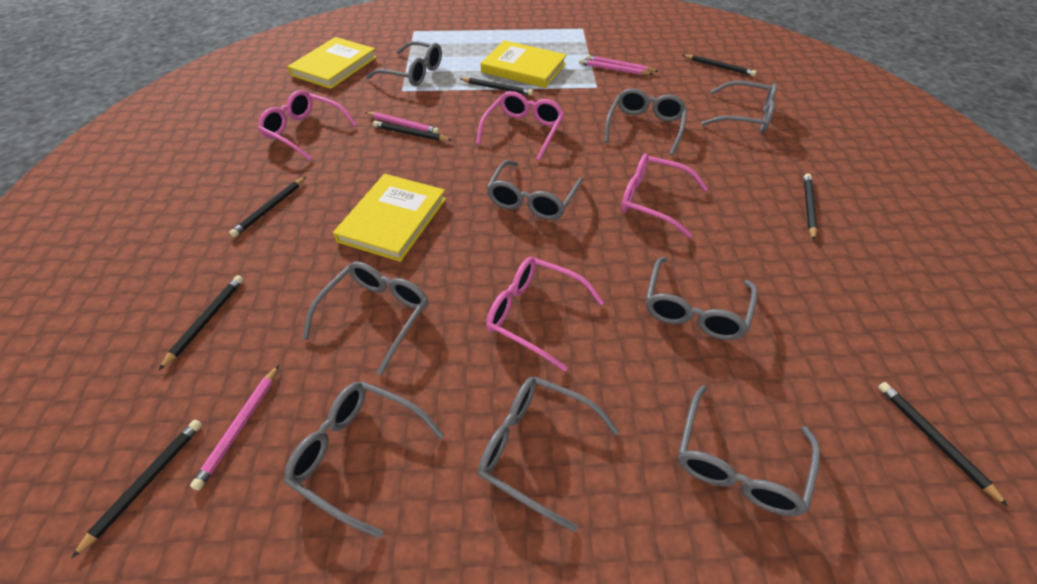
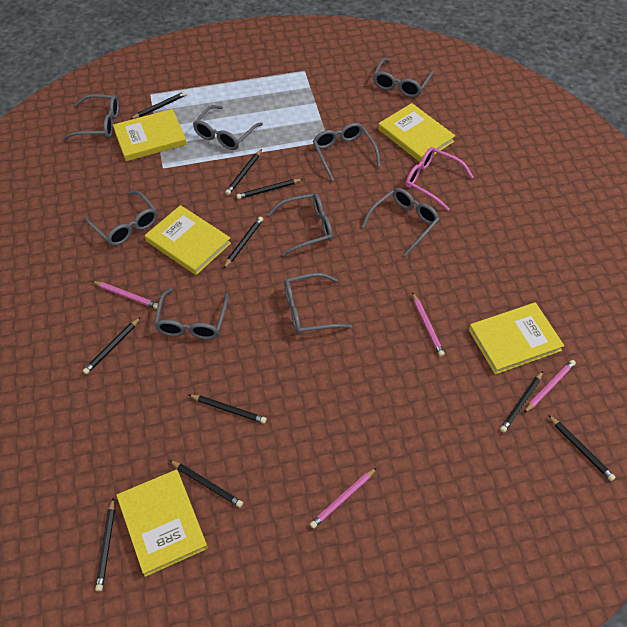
black pencil: [72,420,202,558] [159,275,244,370] [229,177,306,238] [373,121,452,141] [460,78,533,96] [683,55,757,77] [804,173,818,240] [878,382,1009,507] = 8 -> [83,317,141,374] [95,497,115,591] [130,91,187,119] [169,460,243,508] [189,395,267,424] [223,217,263,269] [225,149,262,195] [236,179,303,199] [500,371,543,433] [548,415,616,481] = 10
pink glasses: [258,90,357,160] [476,91,564,161] [486,257,604,372] [621,153,708,238] = 4 -> [405,147,473,211] = 1
yellow book: [287,37,377,89] [333,174,446,262] [481,40,567,88] = 3 -> [113,109,187,161] [116,469,208,577] [145,205,231,275] [378,103,455,162] [469,302,564,375] = 5

